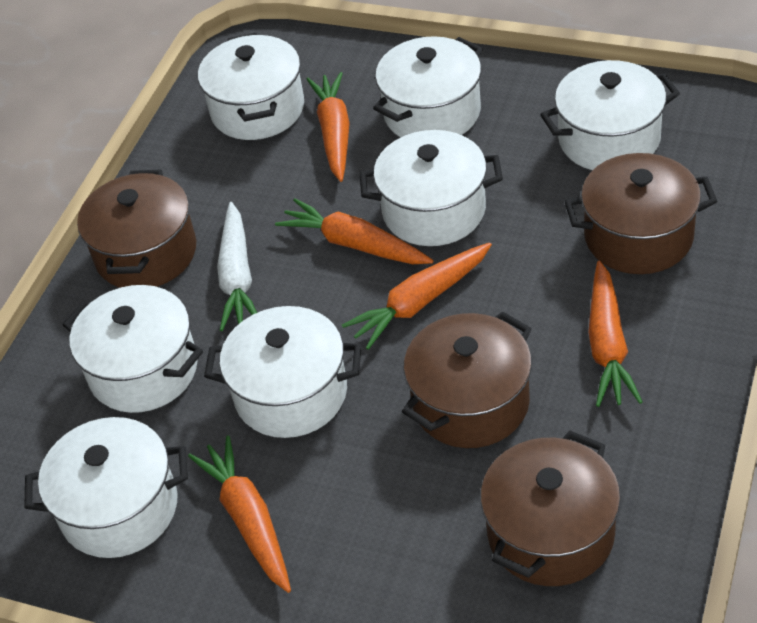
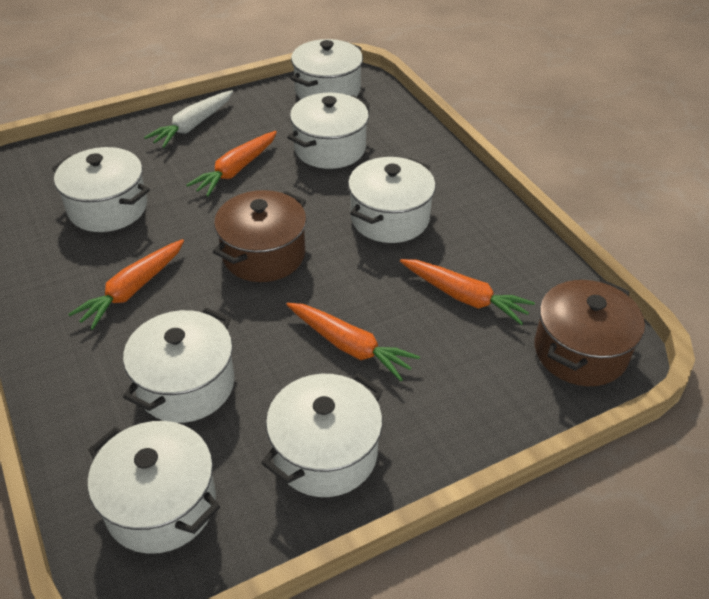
brown pot: [77,170,196,288] [402,311,532,448] [480,431,621,586] [564,153,717,274] = 4 -> [213,190,307,282] [534,280,645,386] = 2
orange carrot: [188,435,291,593] [275,198,433,264] [306,72,350,182] [342,243,492,350] [588,261,642,407] = 5 -> [68,239,184,330] [186,131,277,197] [286,303,420,381] [400,259,535,325] = 4

